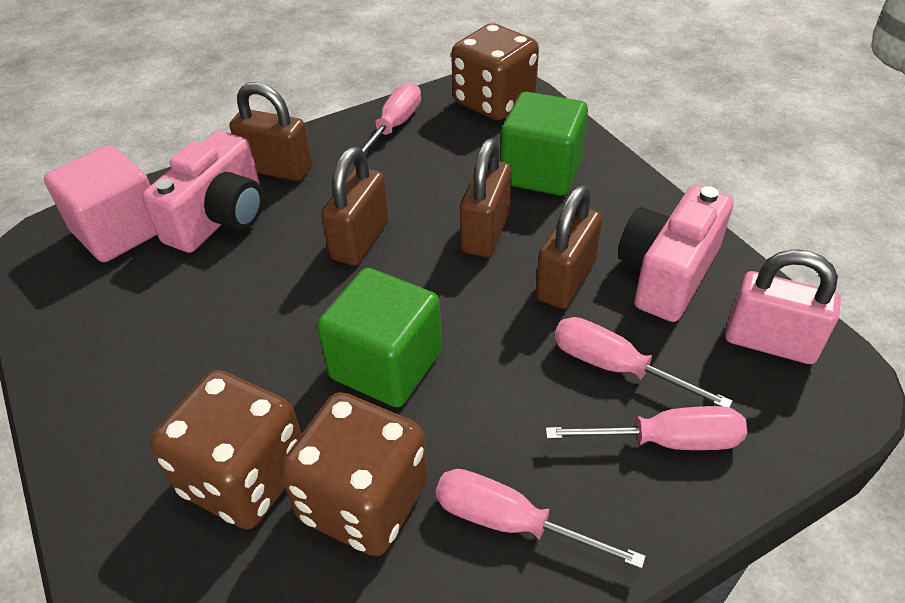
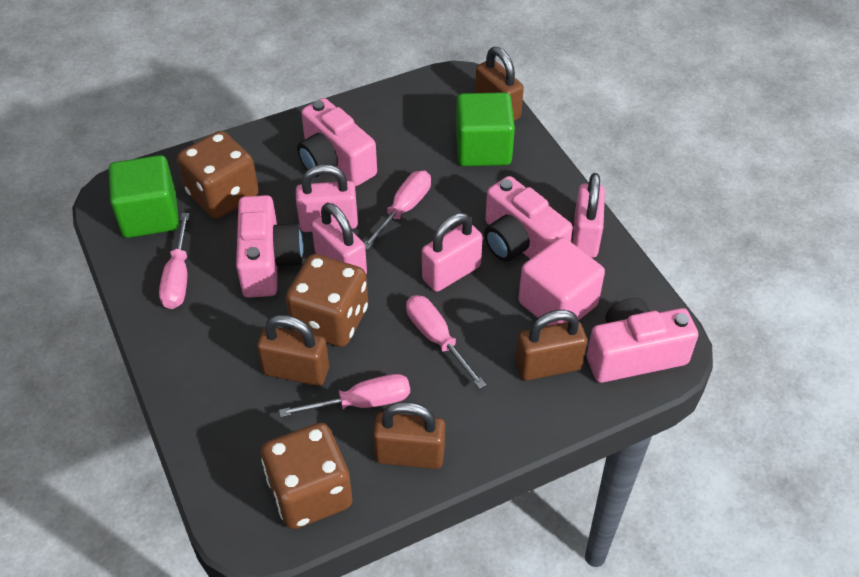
pink camera: [142,131,263,253] [618,185,733,322] = 2 -> [236,195,303,298] [297,98,377,186] [484,176,573,262] [587,298,699,383] = 4
pink padlock: [725,249,841,364] = 1 -> [296,164,358,232] [311,203,367,274] [422,213,483,292] [573,173,605,258] = 4

